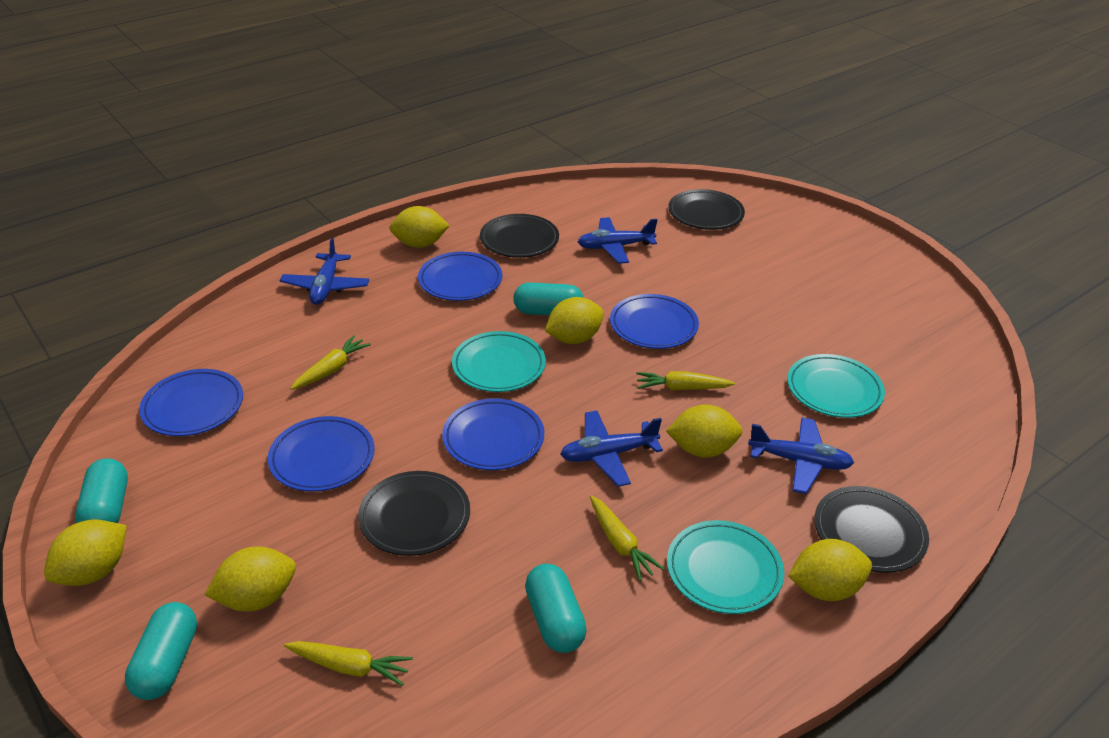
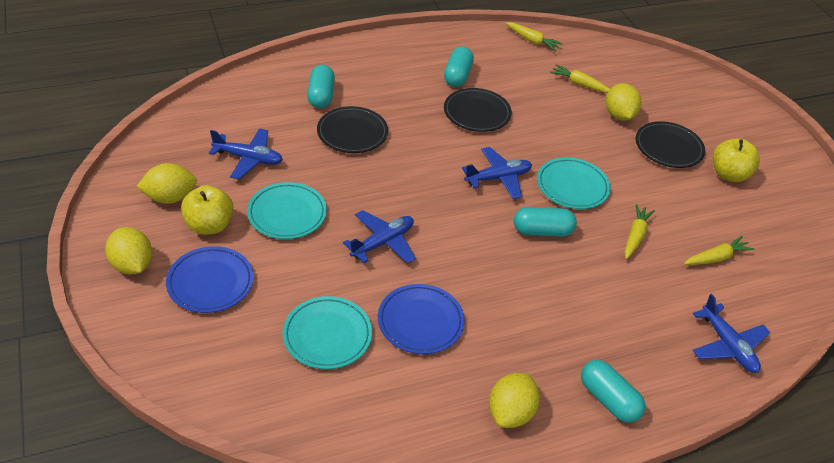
black plate: [358,471,470,556] [480,214,559,258] [668,189,745,230] [814,486,929,573] = 4 -> [317,106,388,153] [444,88,512,132] [636,121,705,168] = 3
blue plate: [139,369,243,436] [268,416,374,492] [418,252,502,301] [442,398,544,470] [610,294,699,349] = 5 -> [166,246,254,313] [378,284,465,354] = 2
yellow apple: none = 0 -> [181,185,234,234] [713,138,760,182] = 2
yellow lemon: [44,520,127,586] [205,547,296,611] [389,206,450,248] [545,297,604,344] [666,405,743,458] [788,539,872,601] = 6 -> [105,227,152,274] [136,163,197,204] [489,373,540,428] [606,83,641,121] = 4

